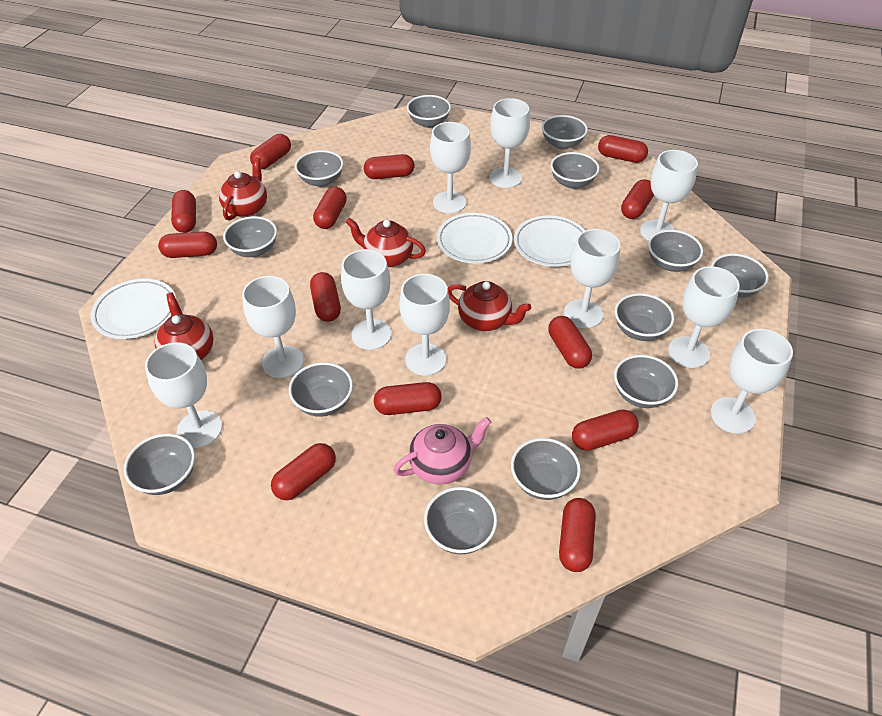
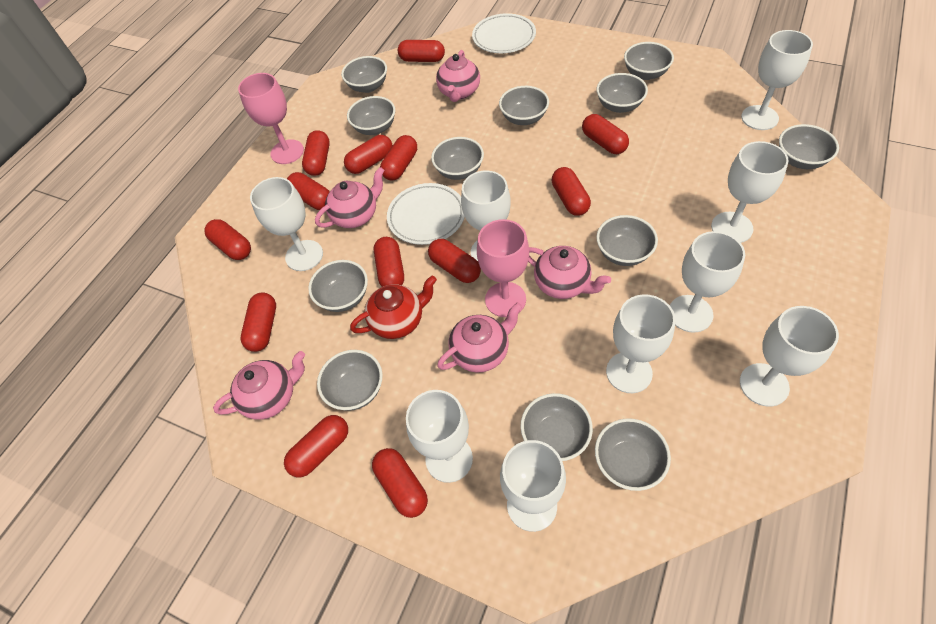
grey bowl: [124,433,195,495] [223,216,277,257] [289,362,353,417] [295,150,344,187] [407,95,451,128] [424,487,497,554] [511,438,581,500] [542,115,588,149] [551,152,600,189] [614,355,678,408] [615,293,674,341] [648,230,703,272] [711,253,769,298] = 13 -> [308,260,368,312] [317,350,383,411] [341,56,387,93] [347,96,395,135] [431,137,484,180] [499,86,549,125] [521,393,593,461] [595,418,671,491] [596,73,648,113] [596,215,658,266] [624,42,674,80] [779,124,839,169] = 12
pink goblet: none = 0 -> [238,73,304,164] [477,219,529,317] = 2
pink teapot: [393,417,491,485] = 1 -> [213,351,305,420] [315,167,385,228] [436,50,480,102] [437,302,522,373] [528,246,611,299] = 5
red teapot: [155,292,213,360] [219,157,267,221] [346,218,426,267] [448,281,531,331] = 4 -> [350,275,437,339] = 1
white goblet: [145,342,222,448] [242,276,304,378] [341,249,391,350] [399,274,450,376] [430,122,471,214] [490,98,530,188] [564,229,620,328] [640,150,698,241] [668,266,739,368] [711,329,793,434] = 10 -> [250,177,323,271] [406,390,473,483] [461,171,511,261] [500,440,566,532] [606,294,676,393] [670,231,745,333] [711,141,789,243] [740,306,839,407] [741,30,813,130] = 9
white plate: [91,279,176,339] [437,213,513,264] [514,216,585,267] = 3 -> [387,183,465,245] [472,13,536,53] = 2

